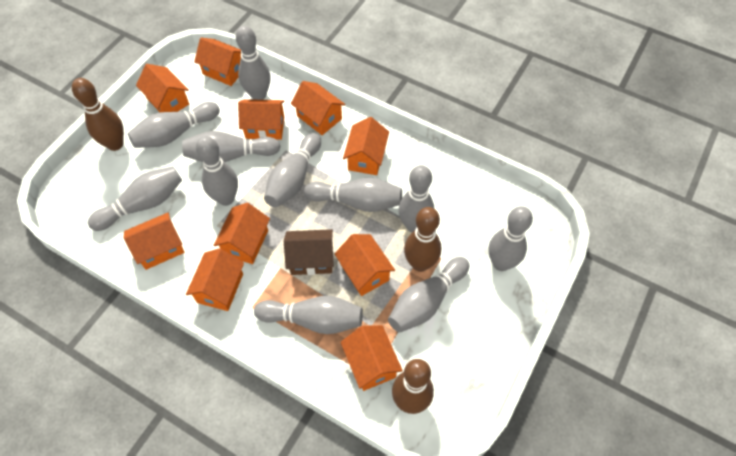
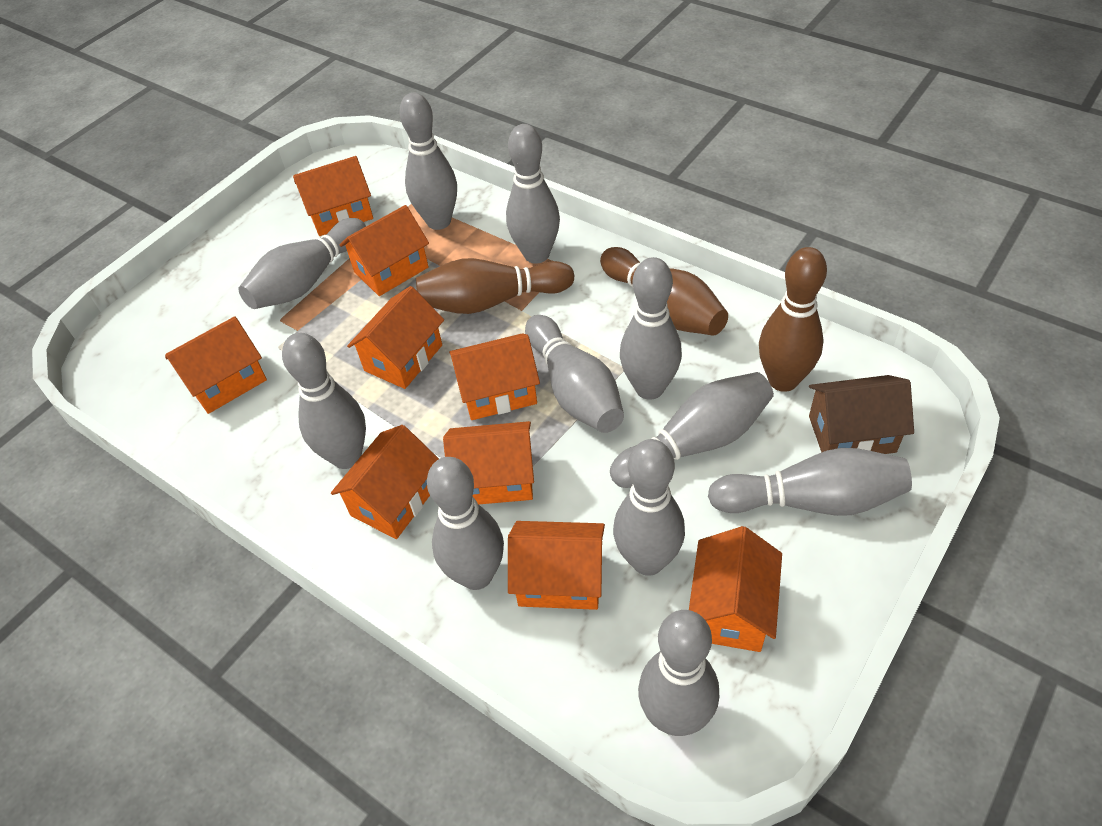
orange house: [123,213,184,270] [136,64,189,113] [186,248,244,311] [194,38,241,86] [213,203,270,264] [238,99,285,140] [291,81,346,135] [335,234,395,296] [341,325,403,391] [343,117,389,175] = 10 -> [165,316,267,414] [293,156,373,236] [331,425,439,539] [339,205,429,296] [347,286,444,389] [443,421,534,504] [449,333,540,420] [508,521,605,610] [689,526,782,652] = 9

